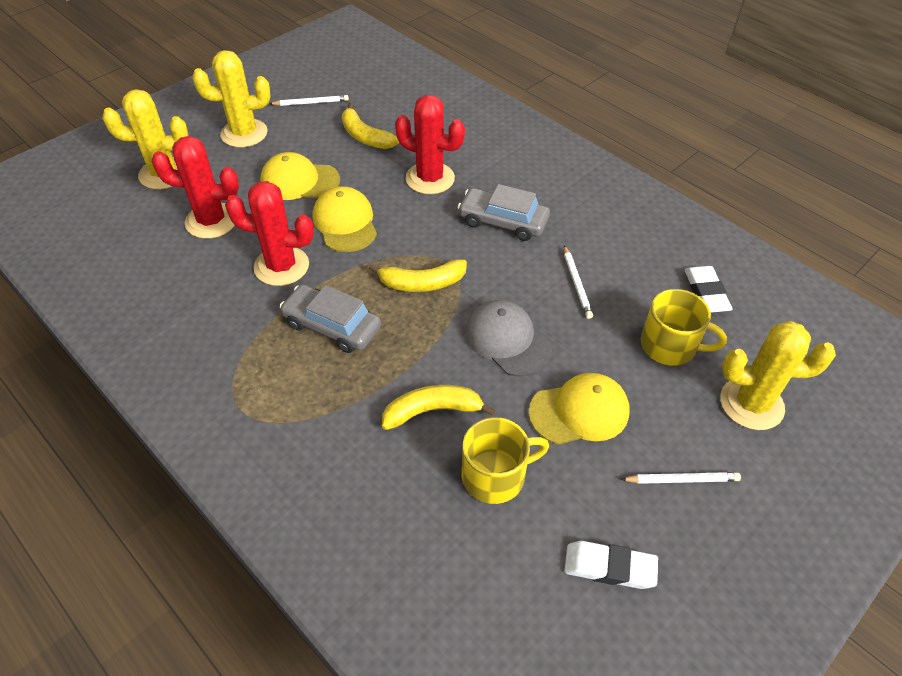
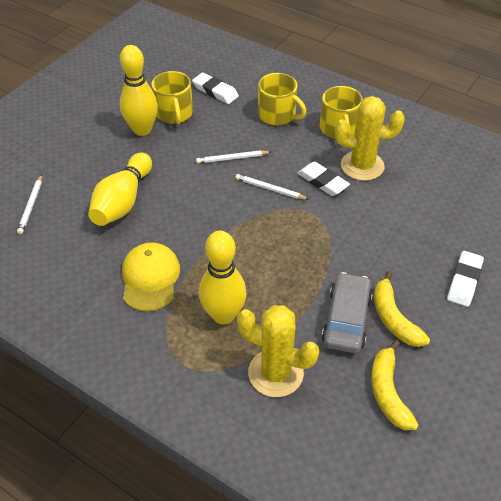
grey cap: [465,300,552,376] = 1 -> none = 0
grey car: [280,284,381,353] [457,184,550,241] = 2 -> [322,272,373,353] = 1
red cactus: [151,136,239,239] [225,181,314,286] [395,95,465,194] = 3 -> none = 0
white eraser: [564,541,658,589] [684,266,733,313] = 2 -> [192,73,239,104] [297,161,350,196] [447,251,484,307] = 3
yellow banana: [342,103,399,149] [369,259,467,292] [382,385,495,430] = 3 -> [371,340,418,430] [374,271,430,347] = 2
yellow bowling pin: none = 0 -> [88,153,152,226] [120,45,158,136] [199,231,247,325] = 3
yellow cactus: [102,89,188,189] [192,50,270,147] [720,321,836,430] = 3 -> [237,305,319,397] [335,96,405,181] = 2
yellow cap: [260,152,340,200] [313,186,377,252] [528,373,629,445] = 3 -> [122,242,180,312] = 1
yellow mug: [462,417,549,504] [641,289,727,366] = 2 -> [151,71,193,124] [258,73,306,125] [320,86,363,139] = 3

